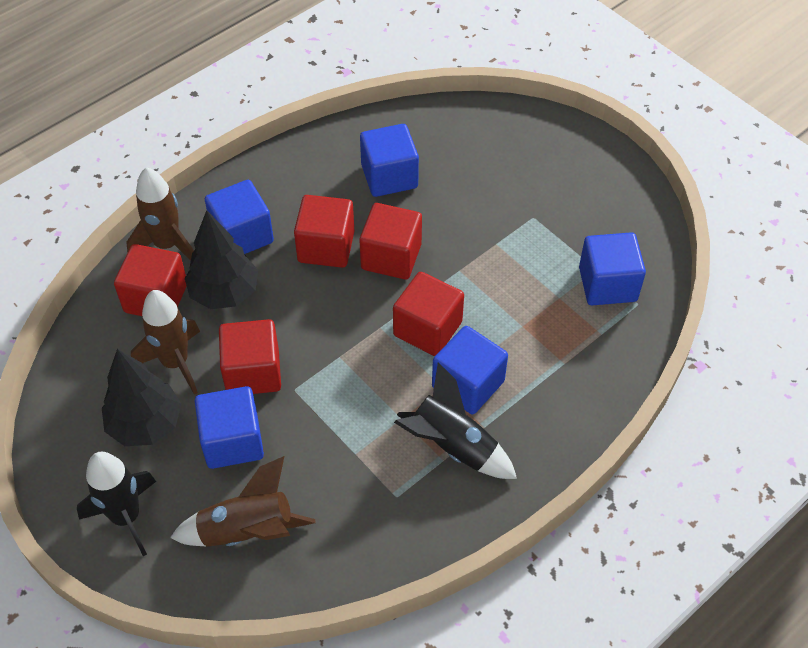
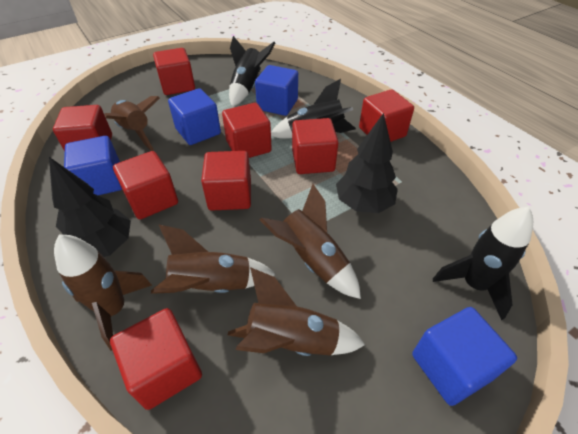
black rocket: [77,452,156,556] [394,362,517,479] = 2 -> [229,36,275,107] [271,79,356,139] [433,206,533,320] = 3
blue cube: [195,386,264,469] [205,180,274,254] [360,124,419,197] [432,326,508,414] [579,232,646,305] = 5 -> [64,136,122,195] [168,88,221,145] [255,65,298,116] [412,307,517,406] = 4
brown rocket: [126,167,194,261] [131,290,200,395] [170,456,316,547] = 3 -> [54,234,152,351] [104,96,160,151] [151,225,276,294] [228,267,365,356] [260,184,361,299] = 5
red cube: [114,244,187,316] [219,319,281,394] [294,195,354,268] [359,203,422,279] [393,272,464,356] = 5 -> [53,105,112,151] [110,308,202,410] [113,151,178,219] [153,48,195,95] [201,151,251,211] [222,103,272,158] [292,118,339,174] [359,89,414,142] = 8

